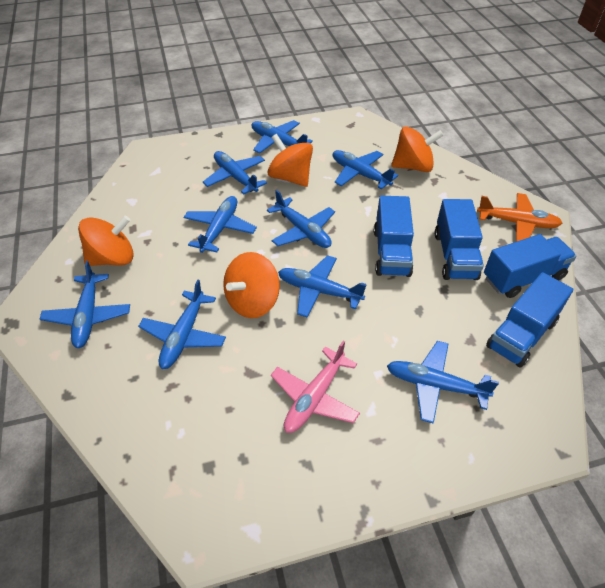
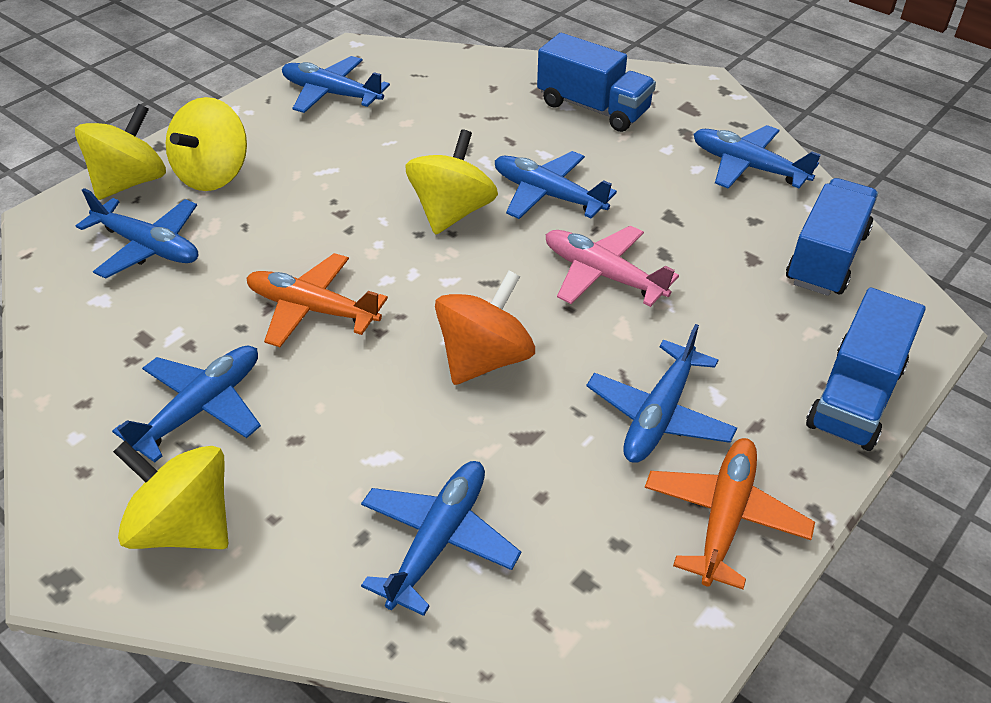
blue plane: [40,261,130,348] [138,280,226,369] [184,196,257,253] [203,151,267,194] [252,120,313,154] [267,190,335,248] [278,255,366,317] [333,150,398,189] [387,341,499,424] = 9 -> [76,188,198,279] [112,346,261,463] [282,56,390,113] [361,461,521,616] [495,151,617,219] [586,324,737,463] [694,125,821,189] = 7
blue truck: [374,196,414,277] [435,199,484,280] [484,234,576,298] [486,272,573,368] = 4 -> [537,33,656,132] [786,178,878,296] [806,287,925,451] = 3
orange plane: [477,193,562,242] = 1 -> [246,253,388,347] [645,438,815,589] = 2
orange spinning top: [78,215,134,266] [223,252,280,318] [267,134,313,187] [391,126,443,172] = 4 -> [435,271,535,385] = 1
yellow spinning top: none = 0 -> [75,103,166,200] [113,441,228,549] [166,97,247,191] [406,129,498,235] = 4

